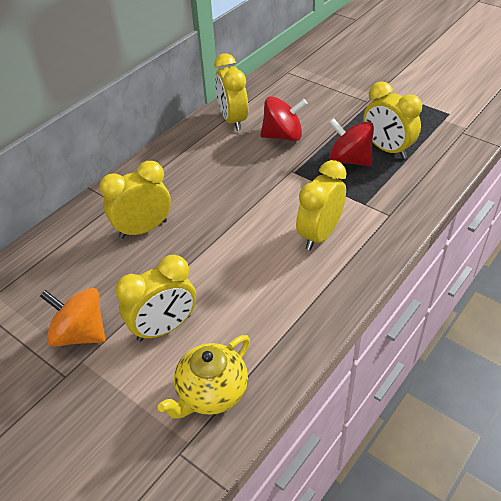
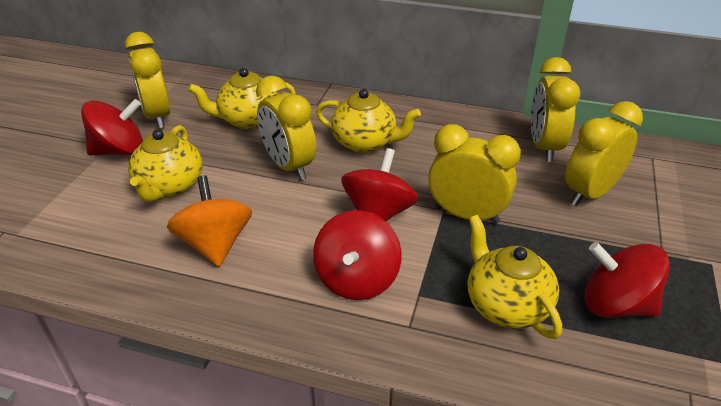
red spinning top: [261,96,308,141] [329,118,374,166] = 2 -> [81,99,143,155] [313,210,402,300] [341,148,418,221] [584,242,670,318] = 4
yellow teapot: [158,335,250,419] = 1 -> [128,125,202,202] [188,68,296,129] [316,89,421,153] [468,215,562,339] = 4

